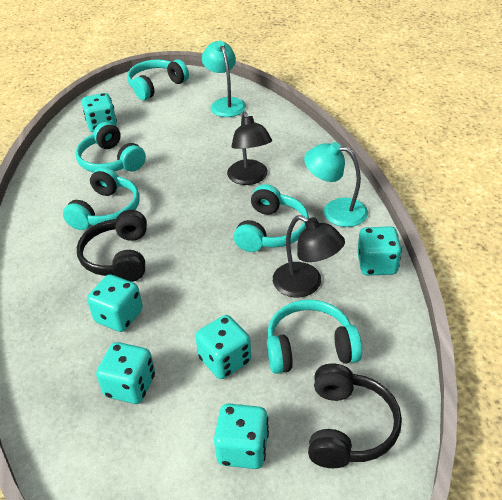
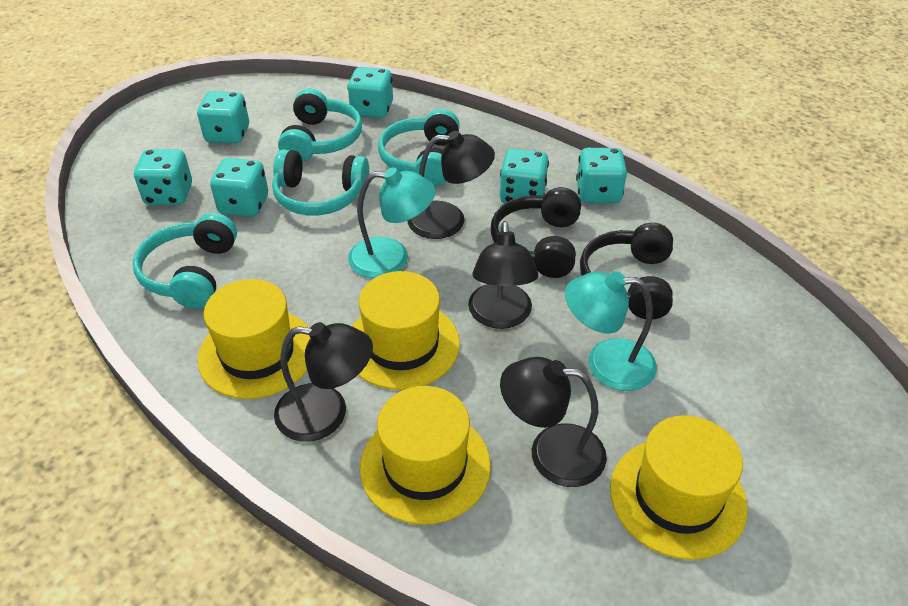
black lamp: [227,112,272,185] [273,215,345,297] = 2 -> [274,322,373,442] [408,131,495,239] [468,221,538,329] [500,357,607,487] = 4
turquoise headphones: [63,167,140,230] [75,122,146,172] [127,59,189,100] [234,184,309,252] [267,300,362,374] = 5 -> [133,213,237,309] [272,149,369,216] [278,88,362,162] [378,109,460,186] = 4
yellow hat: none = 0 -> [198,279,310,399] [352,271,460,390] [360,386,491,525] [610,415,748,560] = 4

